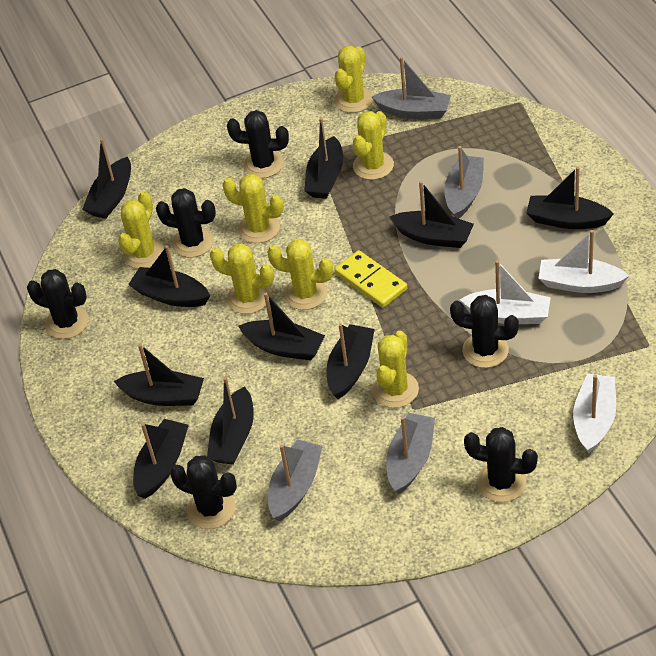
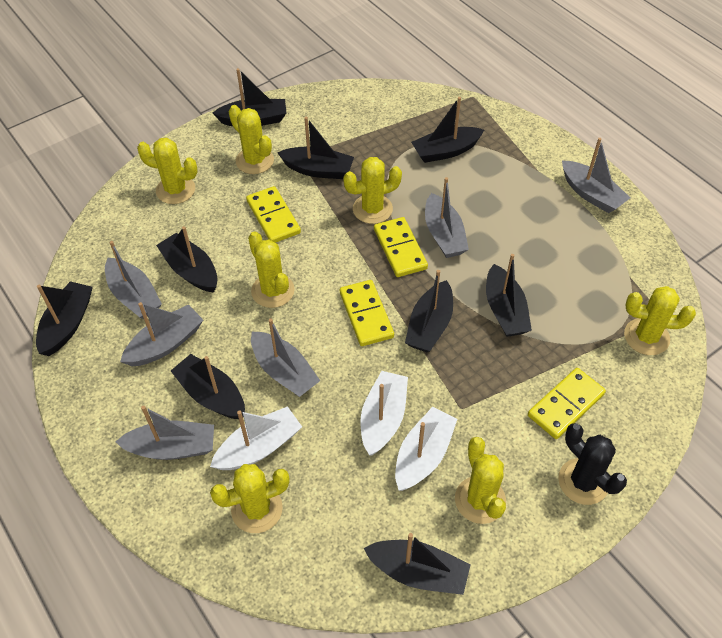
black boat: [82,139,131,219] [114,344,204,406] [128,245,210,307] [133,419,189,499] [207,377,254,465] [238,293,325,360] [304,118,343,199] [327,323,375,399] [390,181,474,248] [526,167,614,229] = 10 -> [36,281,93,356] [156,226,217,293] [171,354,245,419] [213,68,286,126] [277,117,354,179] [364,533,470,595] [405,270,453,352] [411,97,484,163] [486,254,532,337] = 9
black cactus: [27,269,89,339] [156,188,216,258] [170,455,237,529] [227,110,289,178] [450,295,519,368] [464,427,538,502] = 6 -> [558,423,627,505] = 1
grey boat: [268,439,323,521] [372,57,451,119] [386,413,435,494] [444,146,484,219] = 4 -> [105,241,162,319] [115,406,214,460] [120,302,203,366] [251,319,320,397] [425,177,469,258] [562,138,631,213] = 6
yellow domino: [334,250,407,308] = 1 -> [246,186,301,243] [340,280,394,346] [374,217,428,277] [528,368,606,439] = 4

